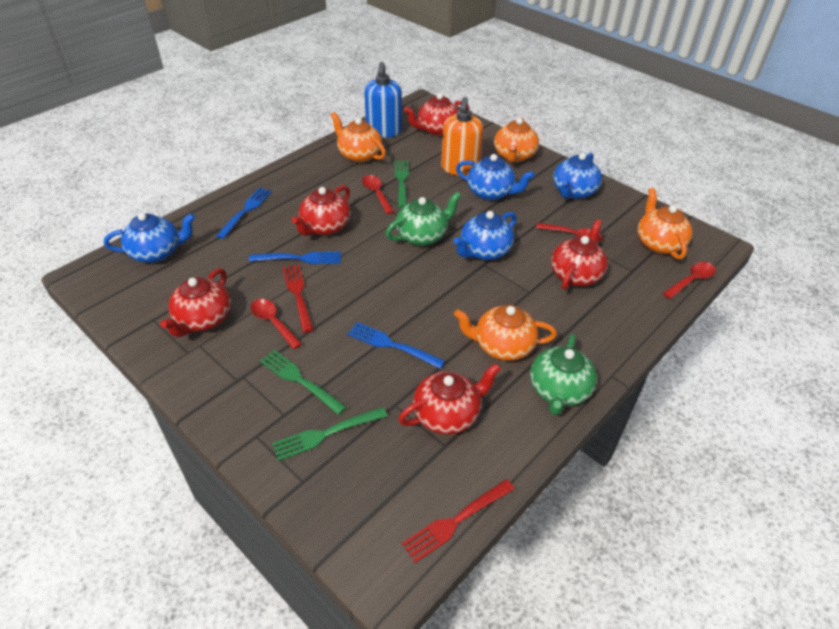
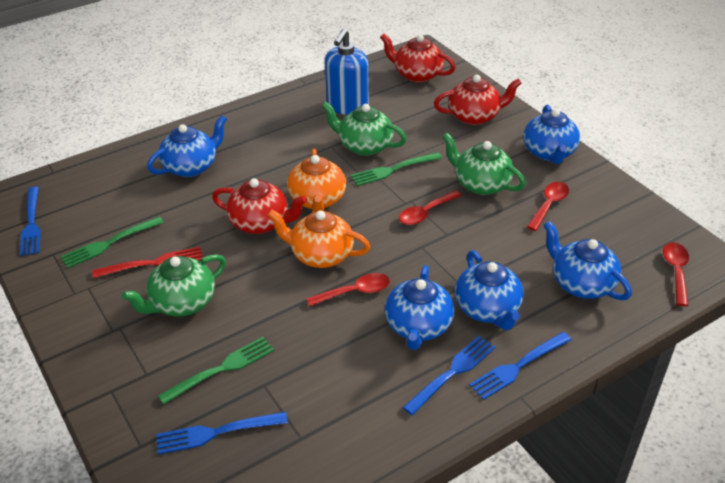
blue fork: [216,188,272,239] [249,252,341,264] [348,322,445,369] = 3 -> [20,187,41,256] [156,412,288,455] [403,336,495,415] [469,332,571,400] = 4
blue teapot: [104,213,195,263] [454,211,517,260] [456,154,535,200] [553,153,602,199] = 4 -> [147,115,227,177] [385,265,454,350] [455,250,524,330] [523,105,580,164] [544,221,632,300] = 5
green teapot: [386,192,462,246] [530,334,597,415] = 2 -> [122,254,226,317] [322,102,407,156] [442,133,526,195] = 3
orange soap dispenser: [441,97,483,176] = 1 -> none = 0
orange teapot: [331,112,386,162] [454,305,557,361] [494,118,539,163] [637,188,693,259] = 4 -> [268,209,370,268] [287,149,346,212] = 2
red fork: [283,264,314,333] [402,479,514,563] = 2 -> [92,247,203,278] = 1
red teapot: [160,268,231,337] [292,185,351,236] [398,363,501,435] [404,93,470,136] [551,219,608,290] = 5 -> [212,178,307,234] [380,34,456,83] [434,75,522,125] = 3

